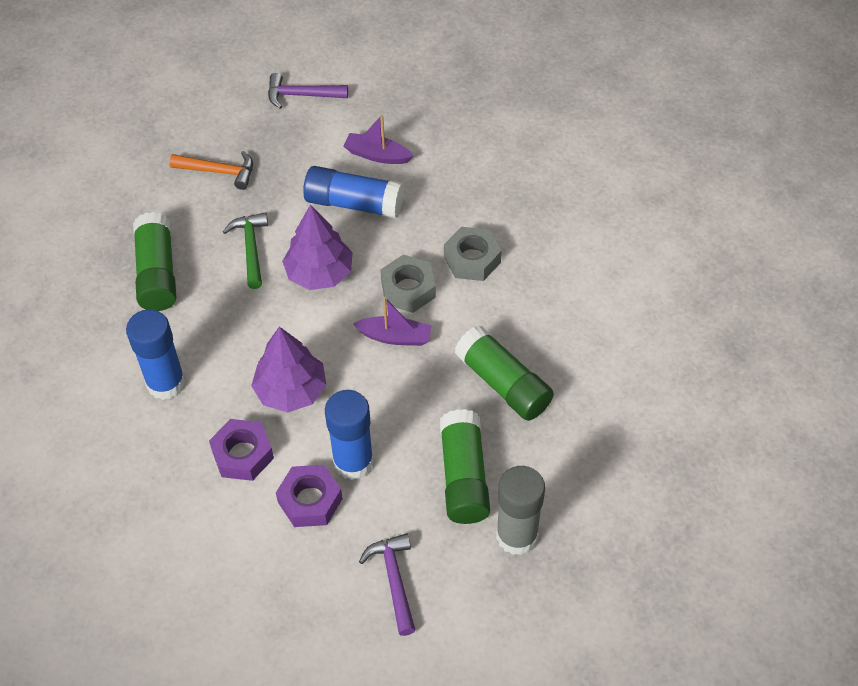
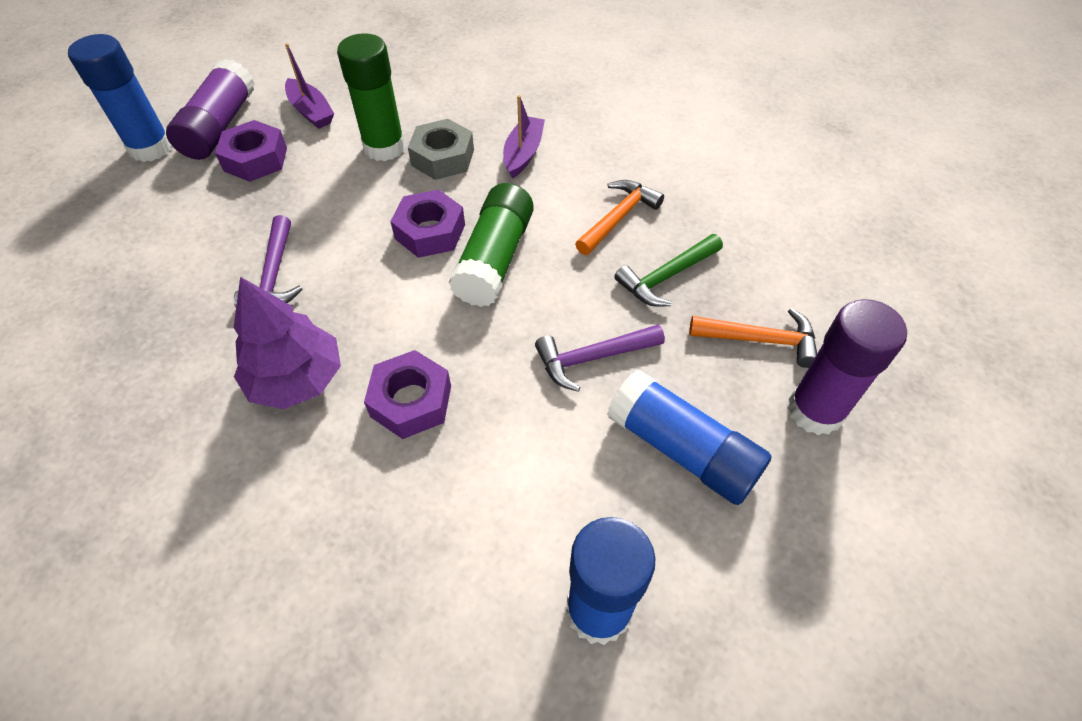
green glue stick: [133,212,176,311] [440,409,490,524] [454,325,554,421] = 3 -> [337,33,405,161] [449,183,534,307] = 2
grey glue stick: [496,466,545,555] = 1 -> none = 0
grey nut: [380,255,436,313] [444,227,502,281] = 2 -> [408,119,474,180] = 1
orange hammer: [169,151,253,190] = 1 -> [575,180,664,255] [689,308,817,368] = 2
purple glue stick: none = 0 -> [166,59,255,160] [788,299,907,435] = 2
purple nut: [209,419,274,481] [276,465,343,527] = 2 -> [215,120,287,182] [364,350,451,439] [390,190,465,258] = 3
purple tree: [251,327,327,413] [282,204,353,290] = 2 -> [234,277,341,409] = 1

